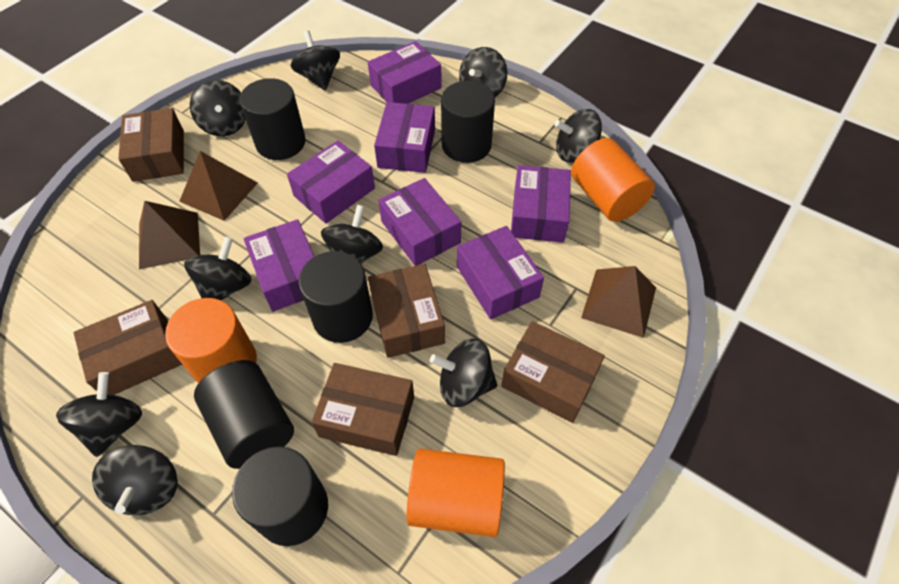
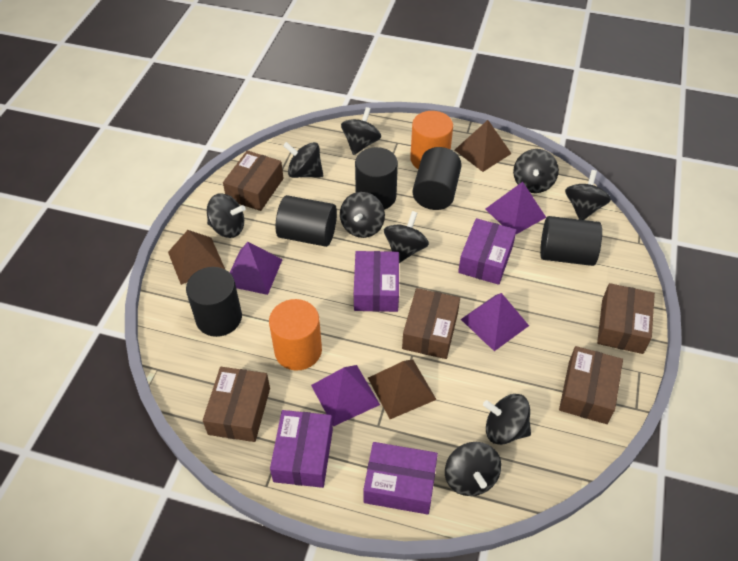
orange cylinder: [165,298,257,383] [406,448,505,537] [571,138,655,222] = 3 -> [269,299,322,371] [410,111,453,169] = 2
purple box: [243,219,315,312] [287,140,375,224] [368,41,442,104] [374,102,435,173] [378,178,461,266] [457,226,544,319] [511,165,571,243] = 7 -> [270,410,333,488] [354,251,399,312] [363,442,438,515] [458,218,517,285] = 4
purple pyramid: none = 0 -> [230,242,283,295] [311,365,380,427] [461,293,529,351] [486,182,547,234] = 4

